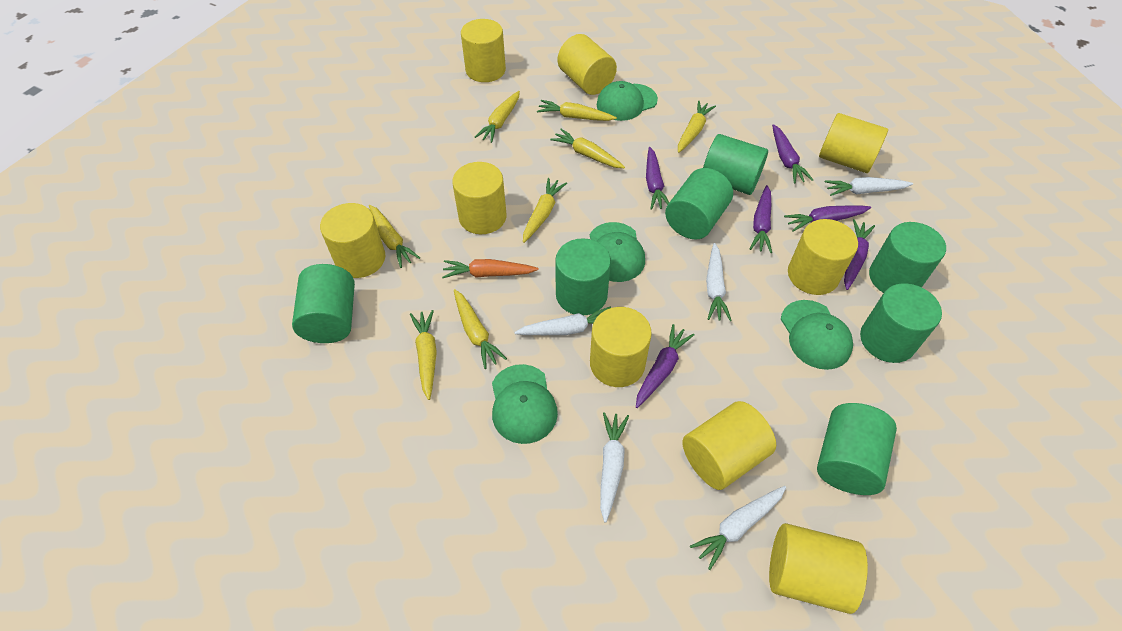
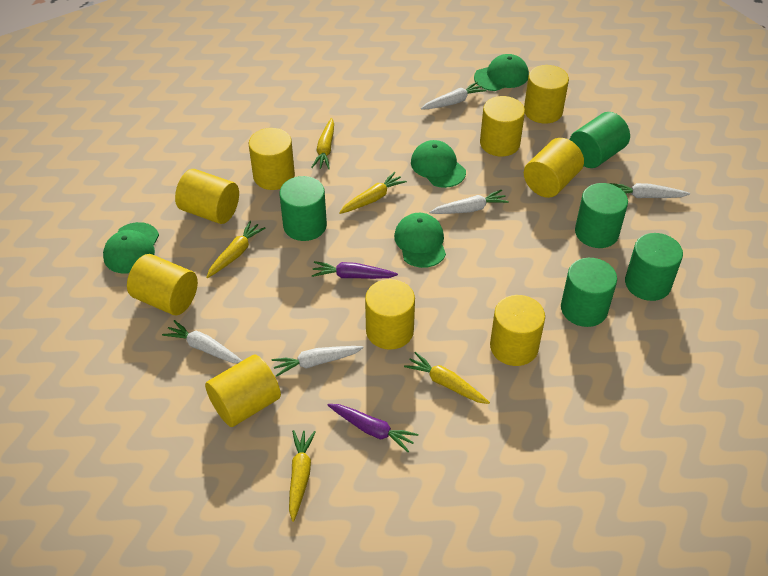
green cylinder: [292,264,355,343] [555,238,611,315] [665,168,733,240] [703,134,768,195] [817,403,897,495] [860,283,942,363] [869,222,946,293] = 7 -> [279,176,327,241] [561,258,617,327] [570,112,630,168] [575,183,628,248] [625,233,683,301] = 5
orange carrot: [442,259,539,278] = 1 -> none = 0
purple carrot: [636,324,695,408] [646,147,669,210] [750,185,772,253] [772,124,813,184] [784,205,871,232] [844,219,875,290] = 6 -> [312,261,398,279] [328,404,418,452] = 2
yellow carrot: [369,205,420,268] [410,310,437,400] [454,289,507,369] [475,91,520,143] [523,178,567,243] [537,100,617,121] [550,129,625,168] [678,101,716,153] = 8 -> [206,221,266,278] [289,430,316,522] [311,118,334,169] [339,172,407,214] [404,352,490,404] = 5

